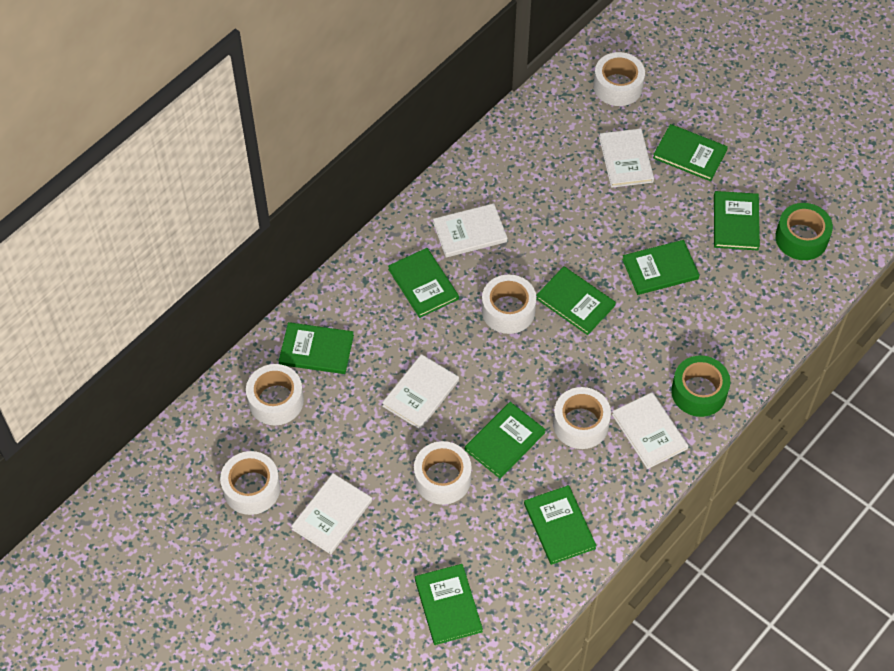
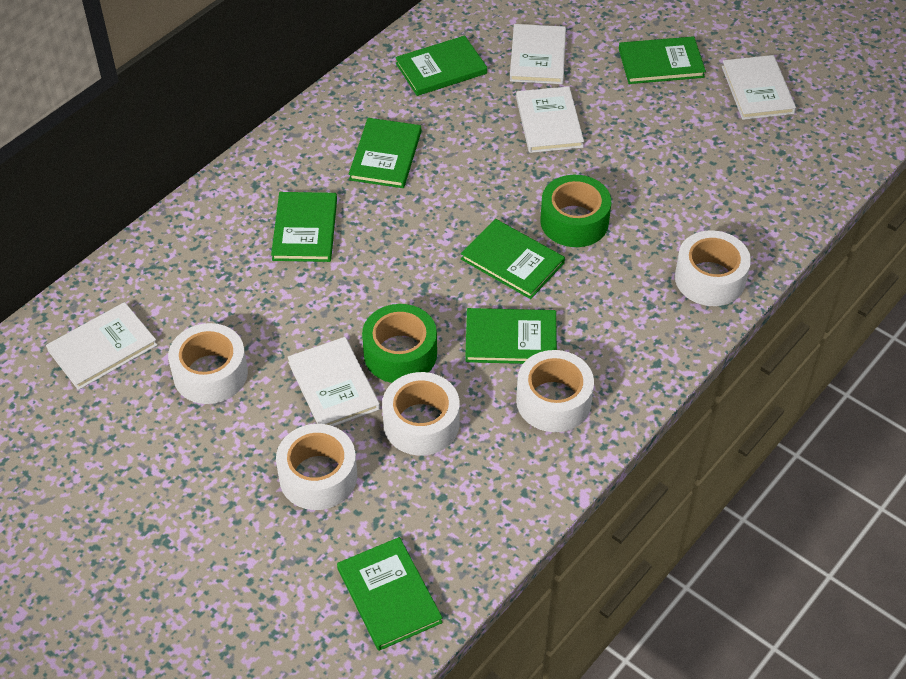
green book: [279,322,354,374] [388,248,459,318] [415,564,483,645] [465,402,546,479] [524,485,597,565] [536,267,616,335] [622,240,700,295] [653,124,728,181] [714,191,760,251] = 9 -> [271,192,337,262] [337,537,443,651] [349,118,421,188] [395,35,487,96] [461,219,565,299] [465,308,557,364] [619,36,706,84] = 7
white tape: [220,451,280,515] [246,364,304,425] [414,441,472,505] [482,274,536,334] [553,387,611,449] [593,52,645,106] = 6 -> [168,323,248,404] [276,424,357,510] [382,372,460,455] [516,350,594,432] [675,230,751,306] = 5

